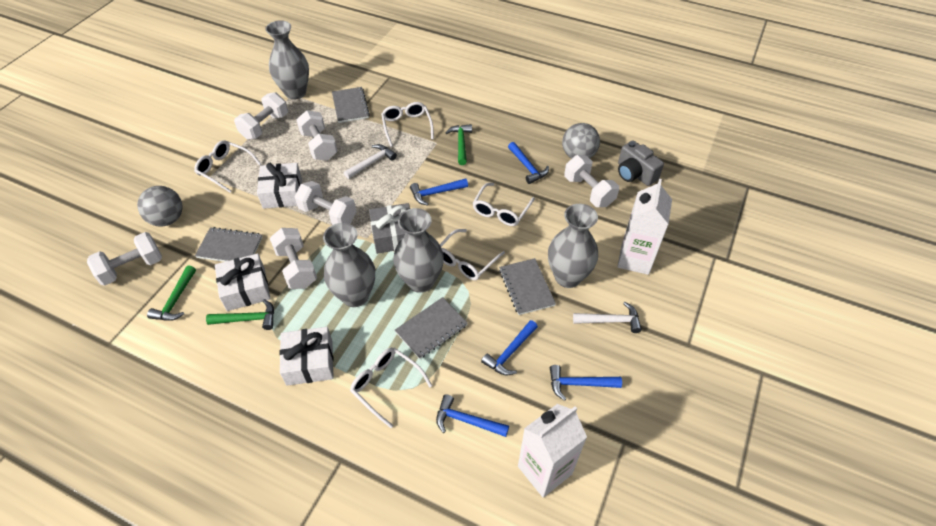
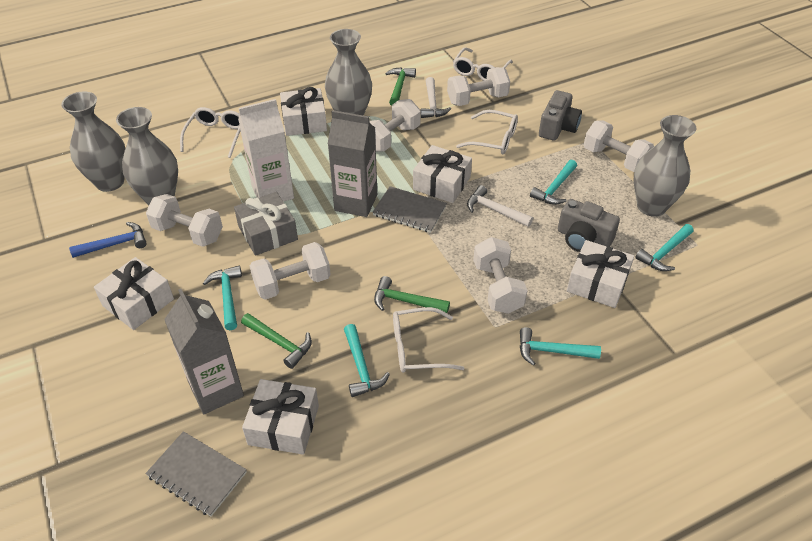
blue hammer: [410,178,468,206] [436,394,509,437] [481,320,538,375] [508,142,549,184] [550,365,622,401] = 5 -> [69,222,147,258] = 1
grey ball: [137,186,183,227] [562,123,600,159] = 2 -> none = 0
grey camera: [618,140,664,186] = 1 -> [539,90,582,141] [558,199,620,252] = 2
grey carton: none = 0 -> [164,289,244,414] [328,110,377,217] = 2
grey notebook: [195,227,263,262] [332,87,370,123] [395,297,468,359] [499,258,556,315] = 4 -> [145,431,247,516] [372,186,447,233] = 2
turquoise hammer: none = 0 -> [203,266,242,330] [344,324,390,397] [520,327,601,366] [530,160,577,205] [635,224,694,271] = 5
white carton: [518,404,587,498] [617,179,672,275] = 2 -> [238,99,294,202] = 1
white gift: [215,253,270,311] [257,163,302,209] [279,327,334,386] = 3 -> [94,257,174,330] [242,379,319,455] [280,87,327,136] [413,145,472,203] [567,240,634,308] = 5
white glasses: [194,140,261,193] [350,348,432,428] [381,102,434,147] [440,229,505,280] [473,183,535,226] = 5 -> [180,107,241,158] [393,307,464,373] [453,47,513,81] [456,110,518,154] = 4

